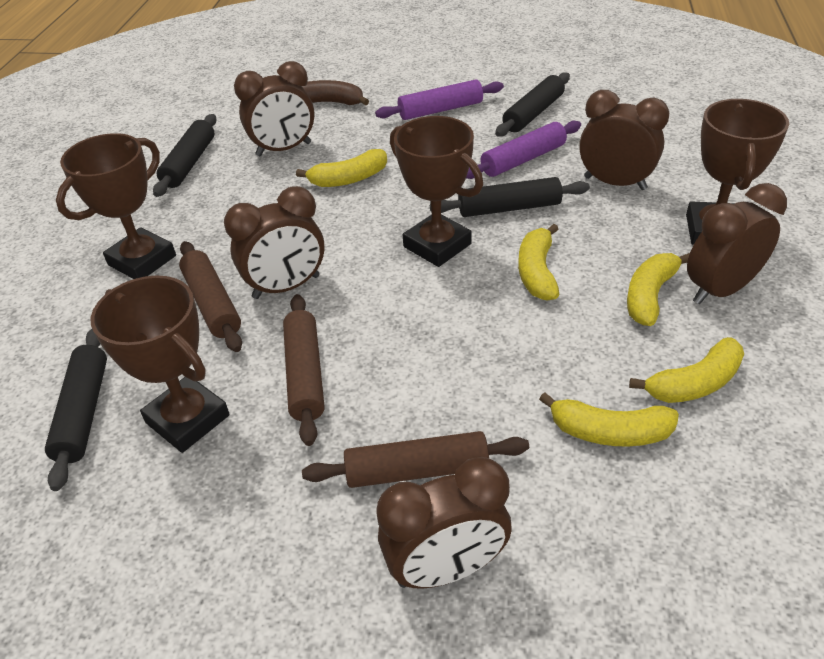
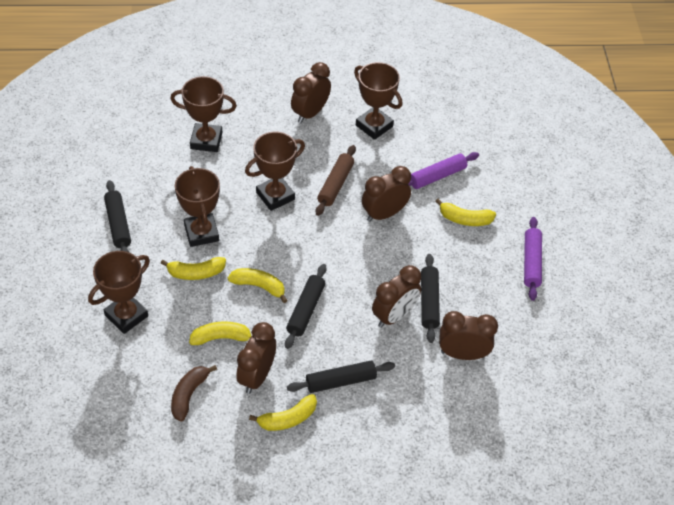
brown rolling pin: [179,241,242,352] [283,294,324,446] [302,431,529,488] = 3 -> [316,145,356,216] = 1
brown trophy: [56,133,176,279] [91,275,230,453] [390,116,483,267] [686,99,789,244] = 4 -> [88,251,150,334] [170,76,237,152] [175,166,220,247] [245,132,305,211] [354,62,402,140] = 5

